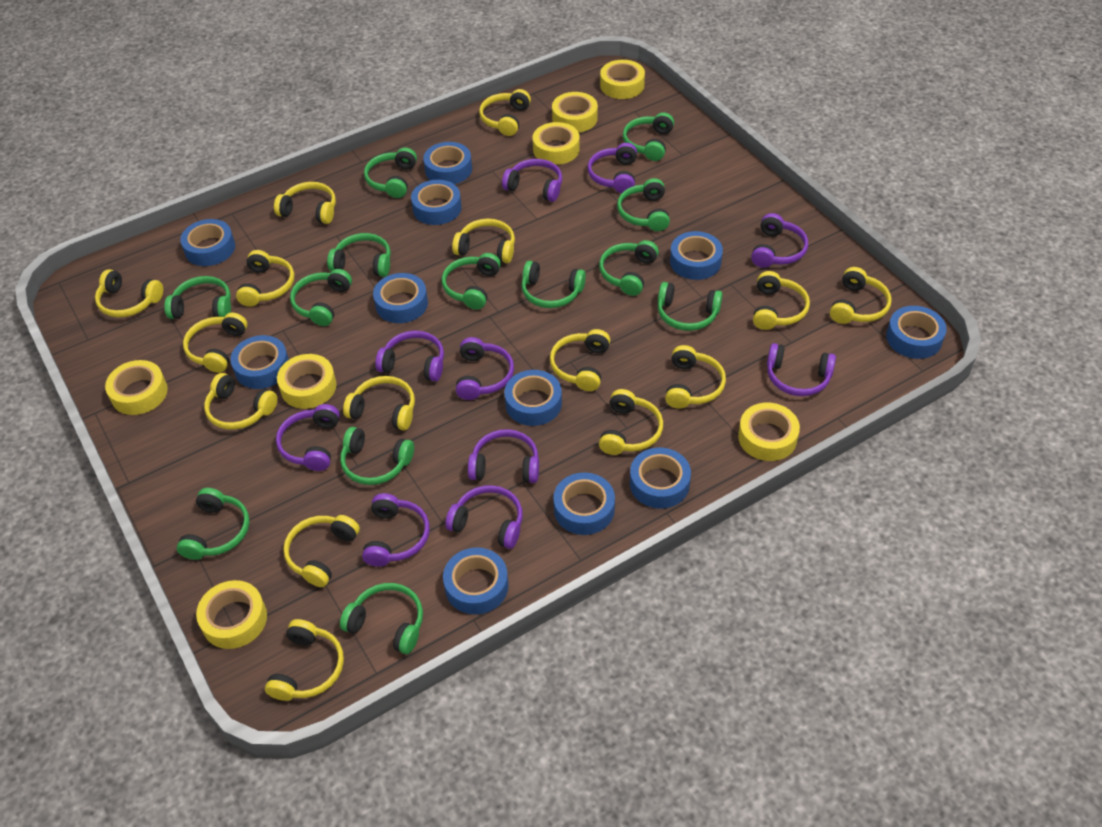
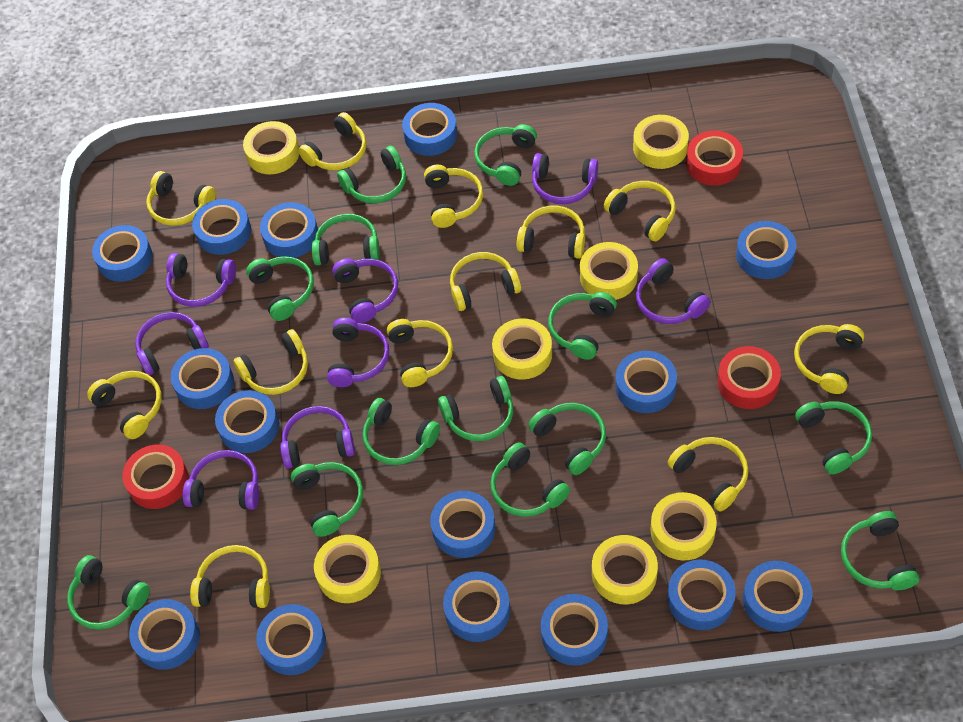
blue tape: [180,219,235,266] [230,335,289,389] [373,273,428,323] [411,180,462,225] [423,142,472,184] [443,548,509,615] [504,370,562,426] [553,472,615,535] [630,448,691,509] [670,231,723,280] [886,306,947,359] = 11 -> [92,225,153,282] [129,599,200,670] [171,348,234,409] [192,199,251,255] [215,390,279,453] [257,604,326,675] [260,202,318,258] [402,103,457,156] [430,491,496,558] [443,571,510,642] [541,594,608,666] [616,351,677,413] [667,560,736,630] [736,221,796,279] [743,561,812,632] = 15
purple headphones: [276,404,340,471] [362,493,430,566] [375,331,444,381] [445,485,523,549] [456,337,514,400] [468,429,539,483] [502,159,562,202] [587,143,637,193] [751,213,808,268] [767,343,836,396] = 10 -> [135,312,209,375] [166,253,236,307] [183,450,259,510] [280,406,355,468] [327,318,389,387] [332,258,398,323] [532,153,598,204] [636,258,711,324] = 8
red tape: none = 0 -> [122,445,189,509] [686,131,743,186] [717,346,781,409] = 3
yellow headphones: [95,269,163,318] [183,313,248,373] [204,373,278,430] [236,250,295,307] [265,619,344,701] [274,182,336,224] [283,515,360,587] [343,376,415,430] [452,219,515,263] [479,89,531,136] [550,329,610,391] [599,389,663,455] [665,345,726,409] [753,271,810,330] [830,267,892,324] = 15 -> [87,371,162,439] [146,171,216,226] [190,545,270,608] [233,329,308,395] [298,112,367,170] [387,319,453,387] [424,165,483,228] [450,252,521,311] [517,206,585,259] [604,181,676,241] [668,437,749,512] [794,324,864,394] = 12

